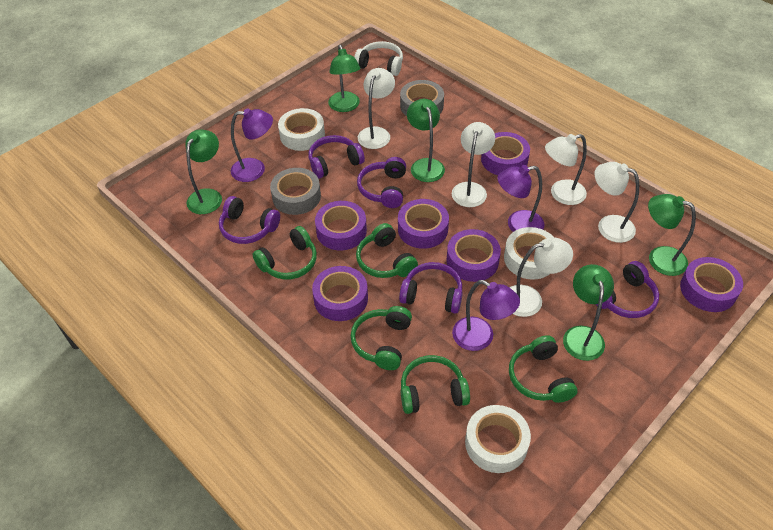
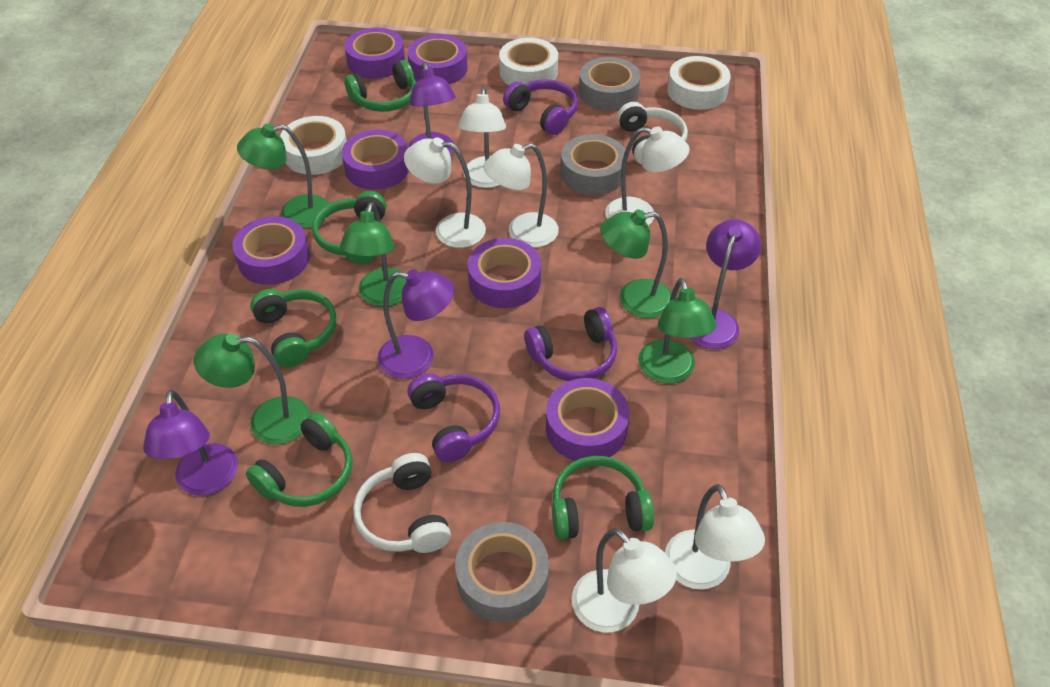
grey tape: [270,168,321,215] [400,80,444,116] = 2 -> [455,522,549,622] [560,134,627,195] [579,57,640,111] = 3
purple headphones: [219,196,280,244] [309,135,365,179] [357,157,406,208] [399,262,463,314] [596,261,659,318] = 5 -> [408,373,500,463] [503,79,578,135] [524,307,617,381] = 3
purple lamp: [231,108,273,182] [452,280,520,351] [498,165,545,232] = 3 -> [143,390,238,496] [377,269,455,379] [408,62,456,155] [690,219,761,349] = 4
white headphones: [354,41,403,76] = 1 -> [353,453,451,553] [618,102,688,165] = 2
white lamp: [358,68,395,149] [452,122,495,207] [510,237,573,317] [545,134,587,205] [594,162,639,243] = 5 -> [404,137,486,248] [458,87,506,188] [483,143,559,247] [572,528,677,633] [605,127,690,226] [665,484,765,590] = 6

